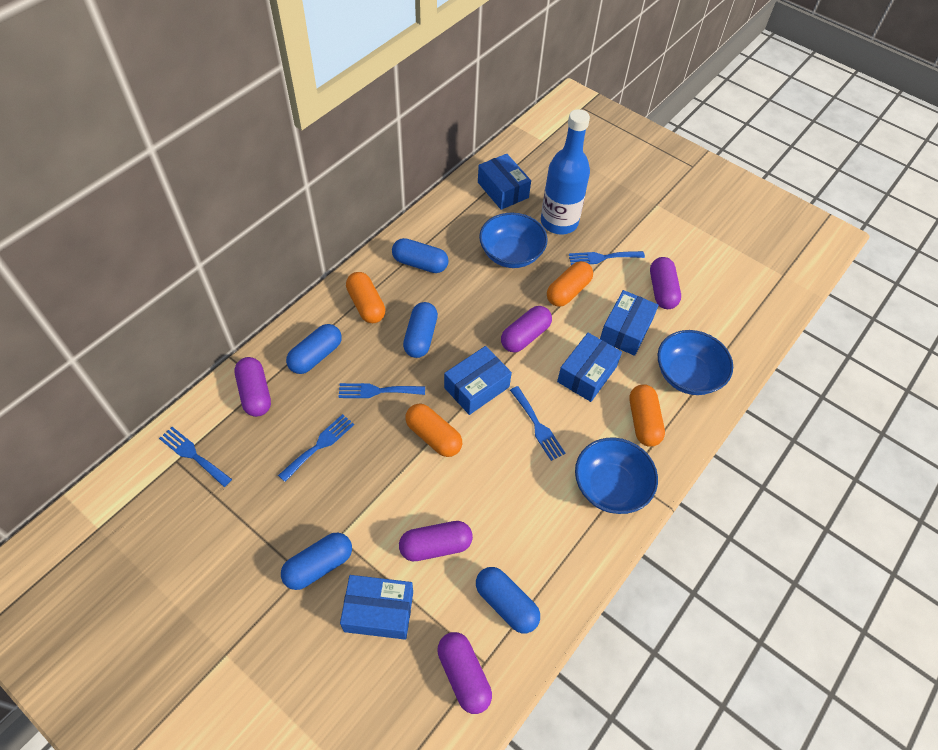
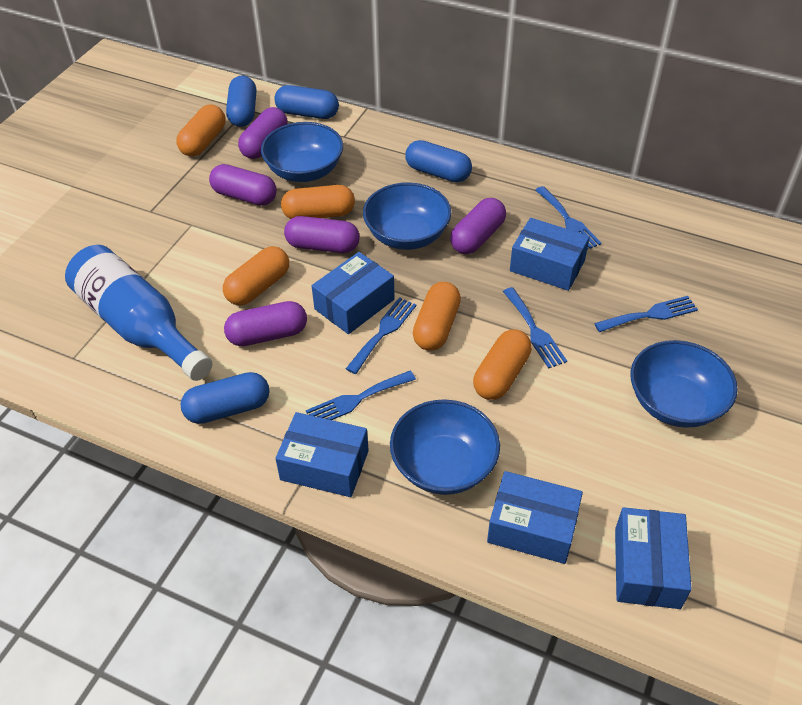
blue bowl: [479,213,548,268] [575,437,658,514] [658,330,733,395] = 3 -> [261,122,343,182] [363,182,451,250] [390,399,500,495] [630,340,738,428] = 4
blue capsule: [281,533,352,590] [286,324,342,374] [392,238,449,273] [403,302,438,358] [476,567,540,633] = 5 -> [181,372,270,424] [226,75,256,127] [274,85,339,119] [405,140,472,182] = 4
orange capsule: [346,272,385,323] [405,403,462,457] [547,261,593,307] [629,384,665,447] = 4 -> [176,104,225,156] [223,246,289,305] [281,185,355,219] [413,282,461,351] [473,329,532,400] = 5

